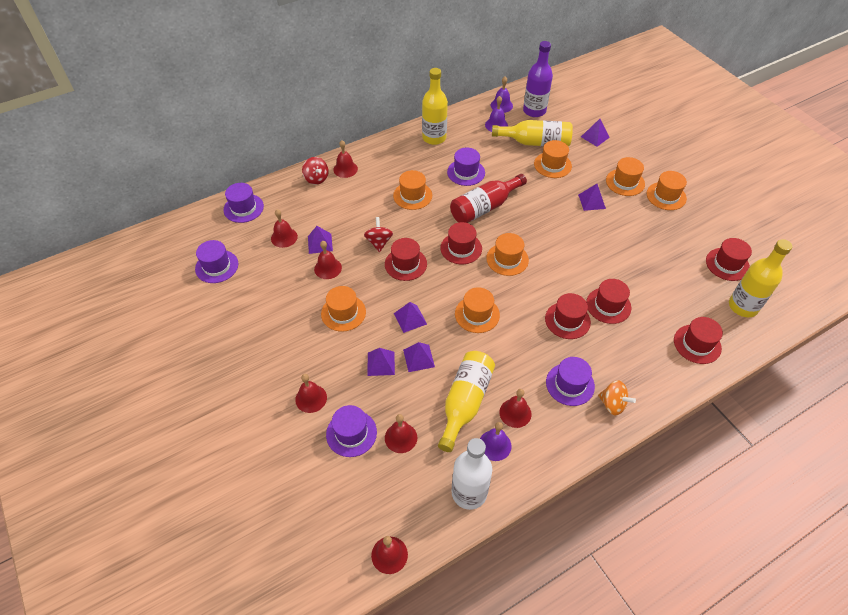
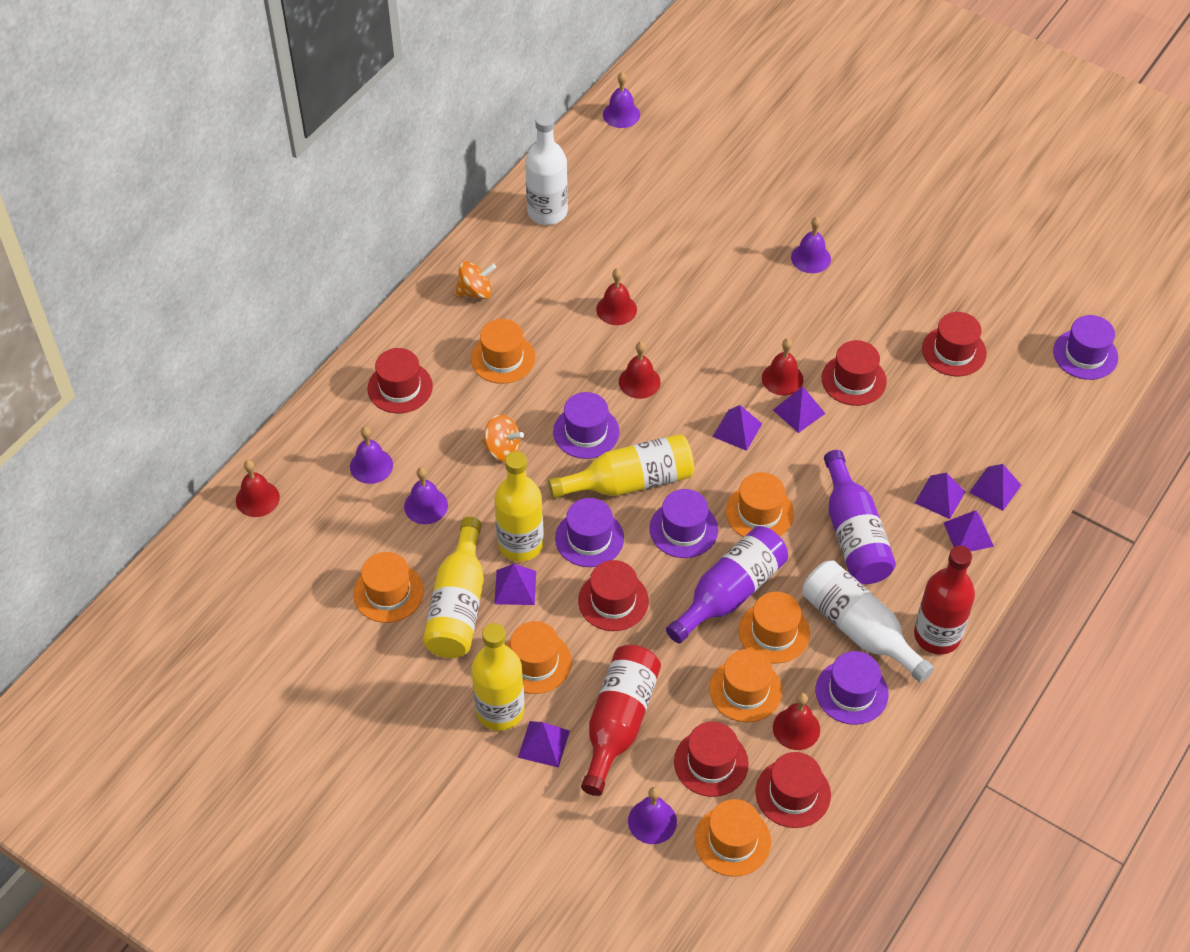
orange spinning top: [598,380,636,415] = 1 -> [455,261,496,299] [482,415,524,461] = 2
purple bell: [480,422,512,461] [485,96,508,132] [491,77,513,113] = 3 -> [350,427,393,484] [404,467,448,524] [603,72,640,128] [628,787,677,844] [791,217,831,273] = 5
purple bottle: [523,41,553,117] = 1 -> [666,526,788,644] [824,450,896,584] = 2
purple pyramid: [308,226,333,254] [368,348,395,376] [394,302,427,333] [403,342,435,372] [578,184,606,211] [581,119,610,147] = 6 -> [494,564,536,605] [518,721,570,768] [713,405,762,451] [773,386,826,433] [915,473,966,519] [944,510,994,551] [969,464,1021,511] = 7
red bell: [271,209,298,248] [295,374,327,413] [314,241,342,279] [333,140,358,178] [371,536,408,574] [385,414,417,453] [499,389,532,428] = 7 -> [236,460,280,517] [596,268,637,325] [619,342,661,399] [762,338,804,396] [773,693,820,750] = 5
red bottle: [450,174,527,223] = 1 -> [581,645,661,796] [914,546,975,655] = 2
red spinning top: [302,157,329,185] [364,217,393,252] = 2 -> none = 0
white bottle: [452,438,492,510] = 1 -> [525,113,568,225] [802,560,934,683] = 2

